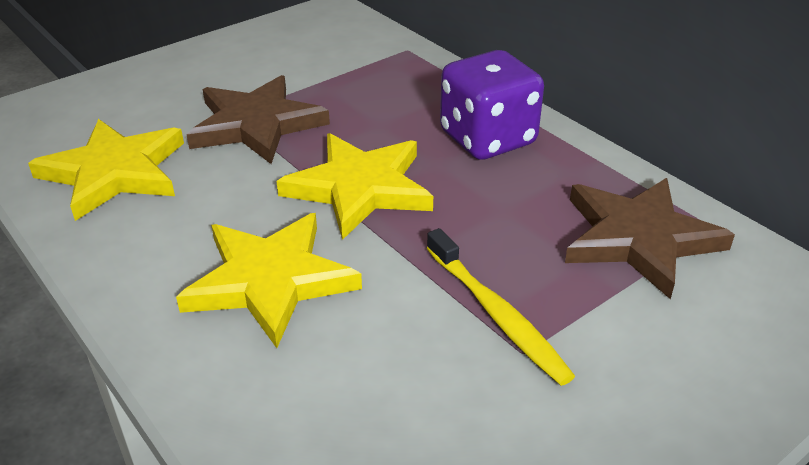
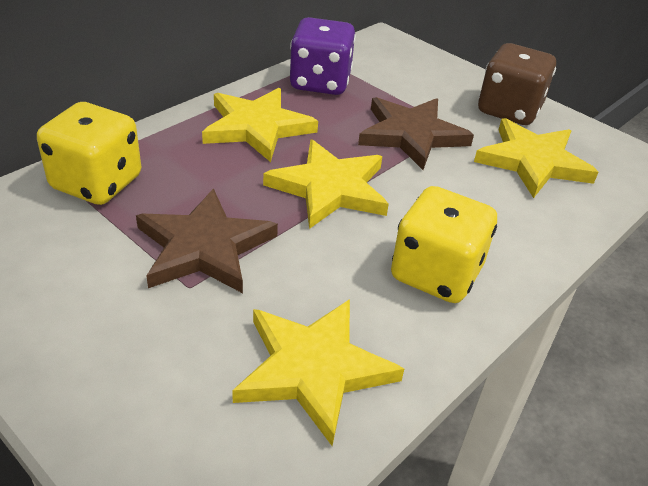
brown dice: none = 0 -> [478,43,556,125] = 1
yellow dice: none = 0 -> [37,102,141,205] [391,186,497,303] = 2
yellow star: [28,119,184,221] [176,213,362,348] [277,133,433,240] = 3 -> [202,88,318,162] [232,299,404,446] [263,139,389,229] [474,118,598,198] = 4
yellow toothbrush: [426,228,575,386] = 1 -> none = 0

